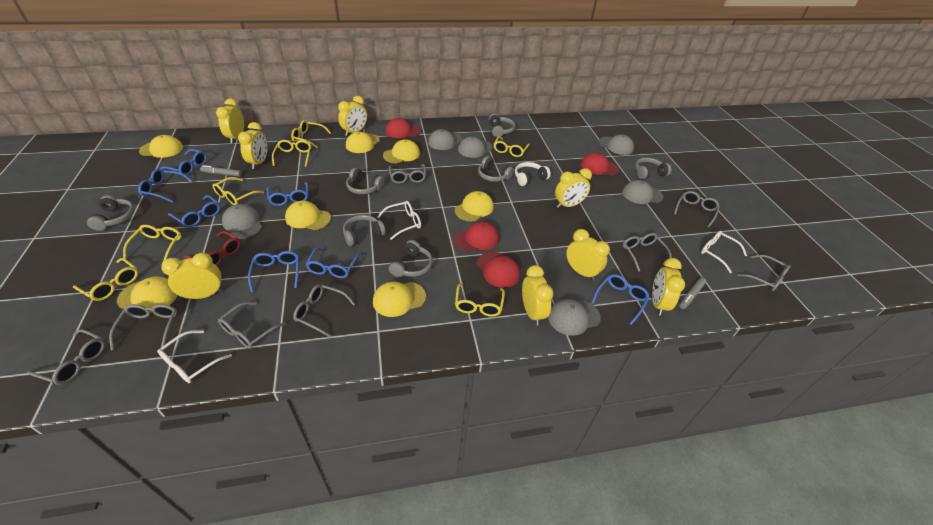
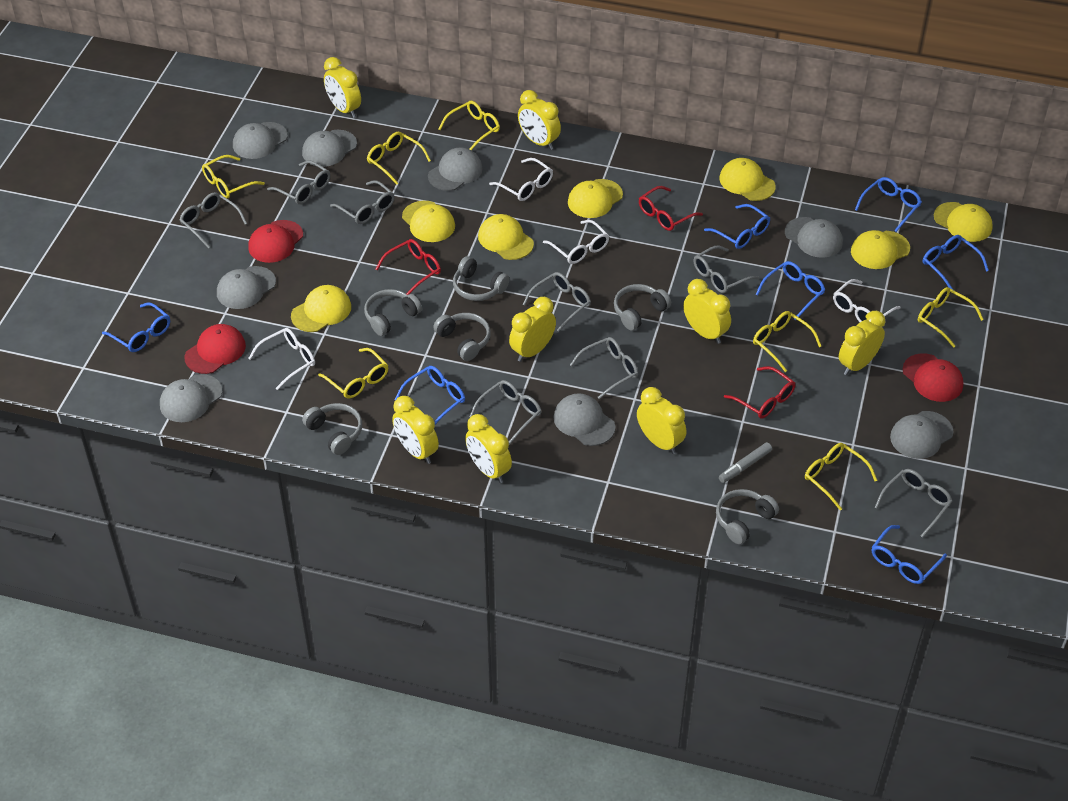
grey cap: [222,204,262,239] [428,129,462,150] [458,136,492,158] [548,299,601,336] [599,134,634,155] [622,180,663,204] = 6 -> [160,374,222,422] [217,266,276,309] [233,122,288,159] [302,130,357,167] [428,147,483,191] [553,393,615,446] [785,217,843,258] [890,411,953,459] = 8
grey headphones: [87,195,135,231] [343,215,386,246] [346,168,385,194] [389,240,433,277] [478,156,514,182] [489,114,515,137] [635,158,671,179] = 7 -> [302,403,362,455] [364,289,422,336] [433,313,491,361] [453,256,510,301] [614,284,671,330] [716,489,779,544] = 6
grey marker: [200,165,242,177] [679,278,706,309] = 2 -> [719,442,772,483] = 1
red cap: [385,118,421,138] [454,221,499,252] [477,252,520,288] [581,152,619,176] = 4 -> [184,324,246,374] [248,220,303,263] [902,353,963,402] = 3
red glasses: [183,231,241,266] = 1 -> [376,239,441,295] [639,186,703,231] [724,366,795,419] = 3
white glasses: [157,330,232,383] [377,201,421,240] [701,231,747,273] = 3 -> [248,328,315,390] [489,158,553,201] [543,220,609,264] [833,279,901,322] = 4
white headphones: [515,162,551,186] = 1 -> none = 0

